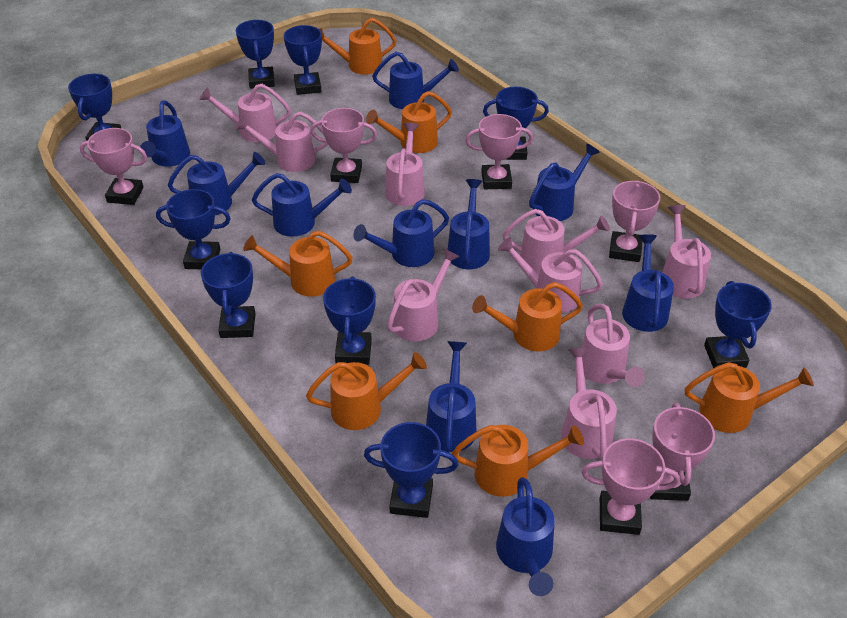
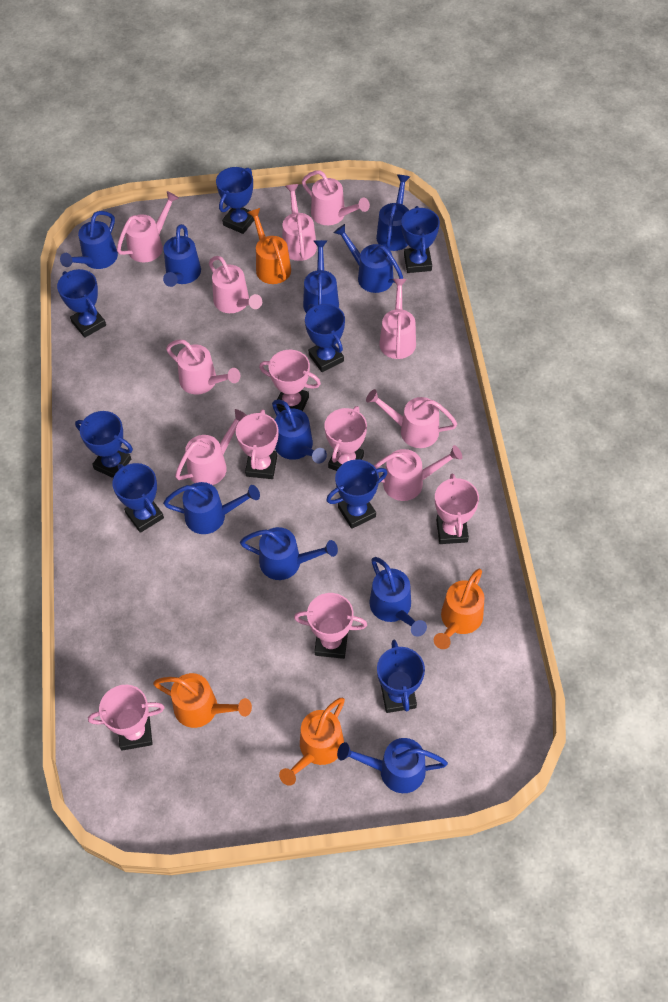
blue trophy: [68,74,121,141] [156,189,231,269] [201,252,256,338] [236,20,275,89] [284,25,322,95] [323,277,376,365] [364,422,458,518] [483,87,549,160] [704,281,772,368] = 9 -> [57,269,106,338] [75,411,133,478] [112,463,164,533] [216,167,254,234] [305,304,345,372] [326,459,387,529] [377,640,425,713] [401,206,440,273] = 8
orange watering can: [243,231,353,297] [306,352,427,430] [319,18,397,75] [366,91,452,153] [452,425,584,497] [472,282,583,351] [685,362,814,433] = 7 -> [153,673,252,728] [247,208,291,284] [279,698,345,786] [434,569,484,649] = 4

